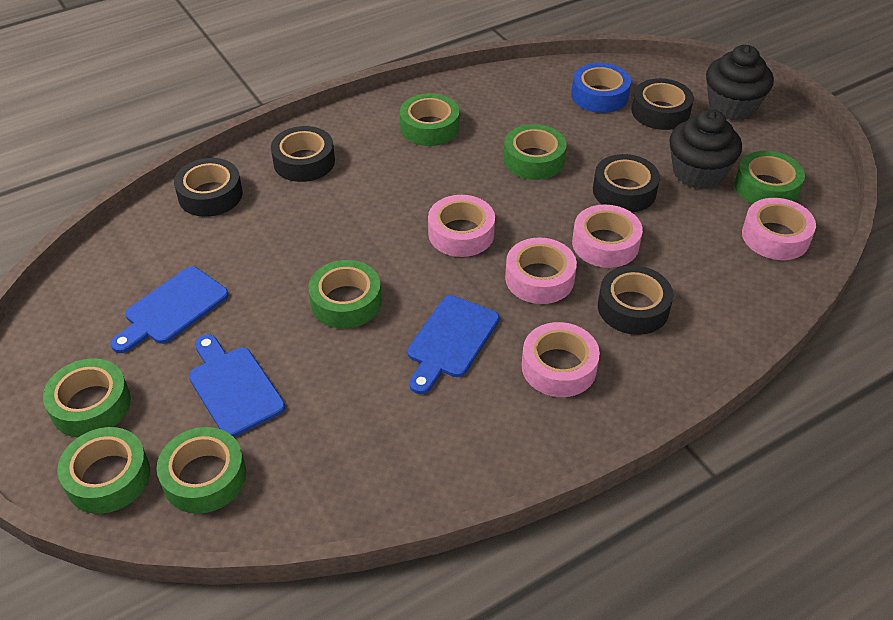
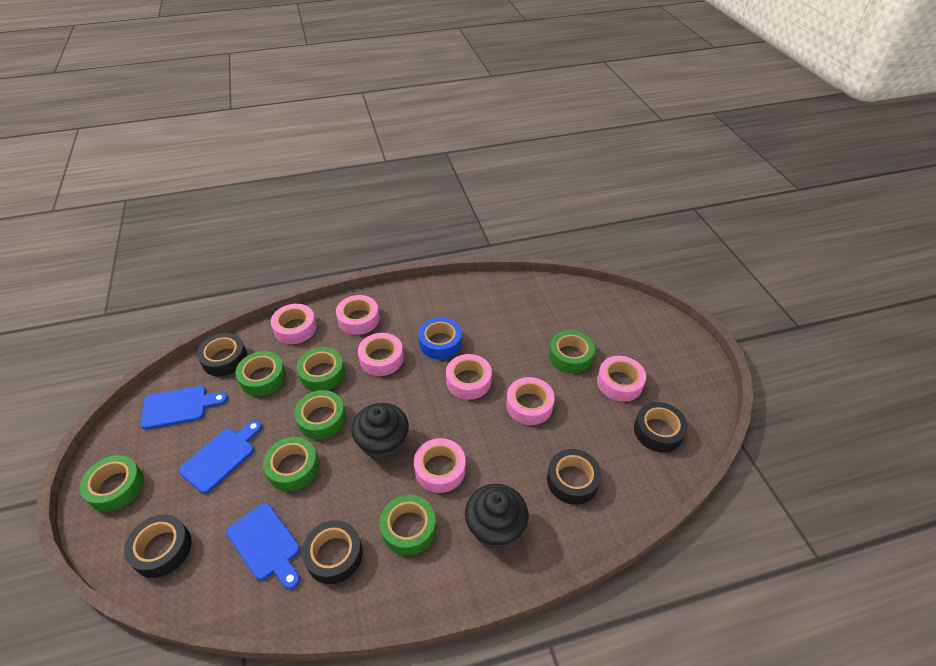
pink tape: [428,195,495,257] [505,238,577,304] [522,322,600,397] [572,205,643,268] [742,198,816,260] = 5 -> [271,304,317,344] [336,295,380,335] [358,333,404,376] [414,438,466,493] [446,354,492,400] [506,377,555,425] [597,356,646,402] = 7

